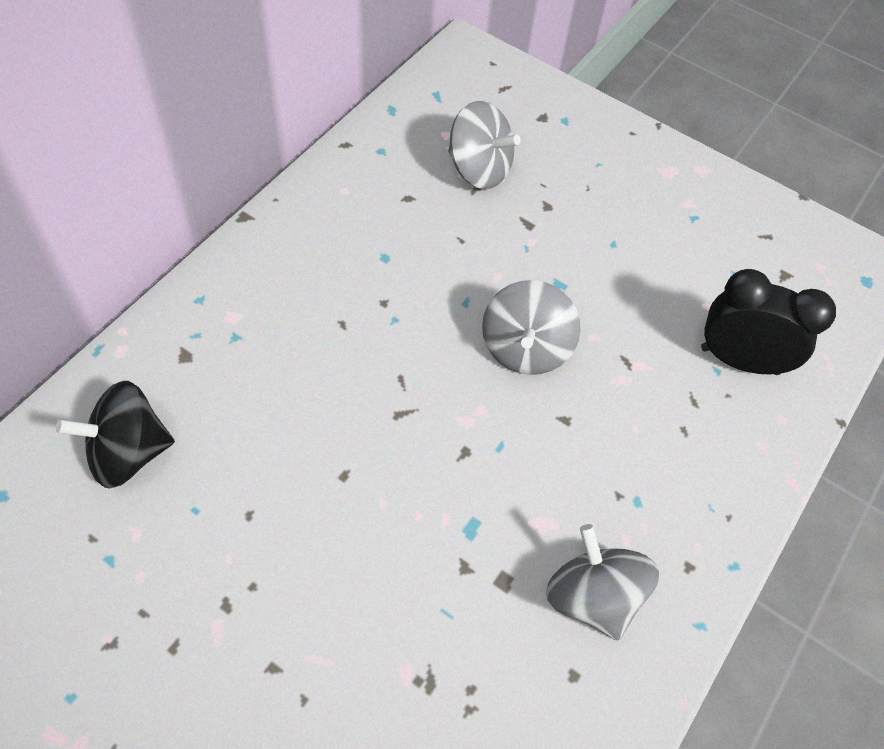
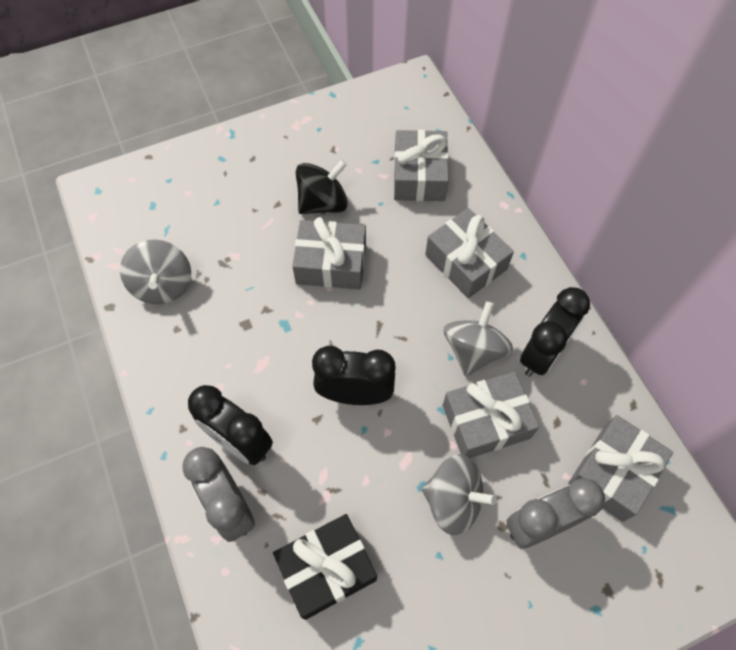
black clock: [701,269,836,375] = 1 -> [188,385,273,465] [312,346,395,405] [520,287,590,377] = 3
black gift: none = 0 -> [273,514,377,620] = 1
grey clock: none = 0 -> [182,447,255,542] [506,478,605,548] = 2
grey gift: none = 0 -> [292,217,366,290] [394,130,449,201] [425,208,514,298] [443,372,539,458] [568,415,673,522] = 5

